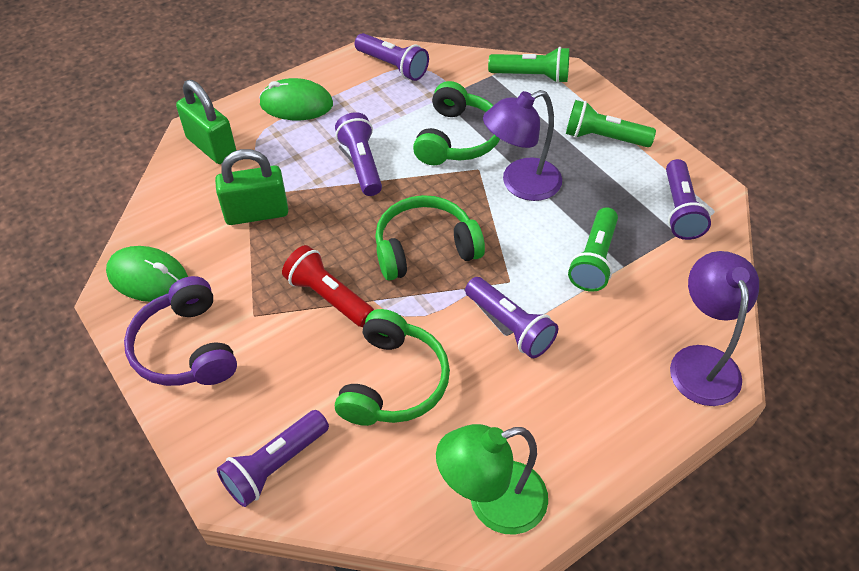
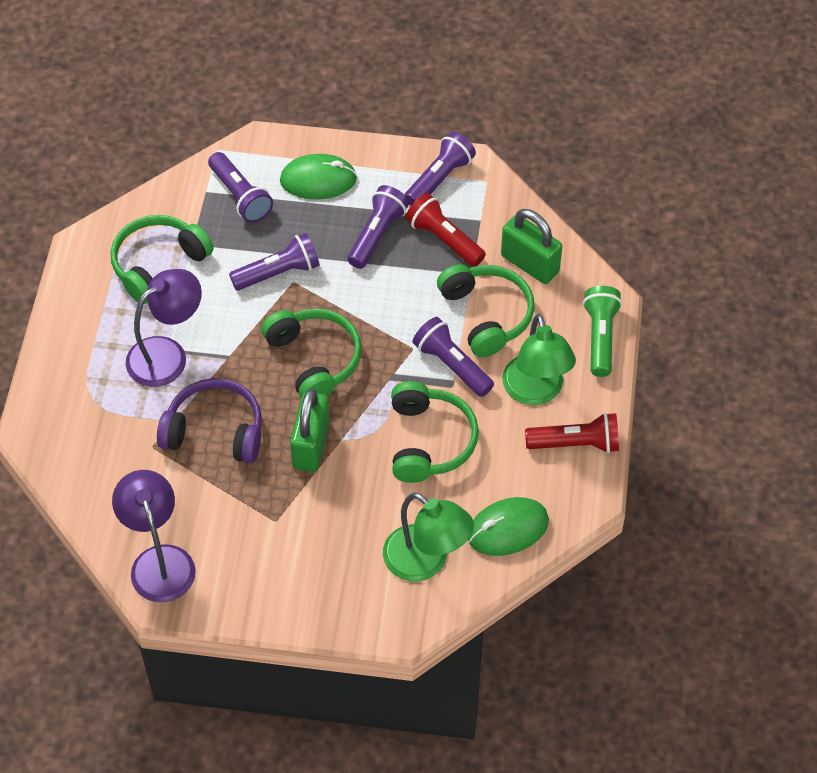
green flashlight: [488,47,569,83] [566,100,656,147] [568,207,618,292] = 3 -> [583,286,622,377] = 1
green headphones: [335,309,450,426] [375,195,485,280] [413,81,500,165] = 3 -> [111,215,214,304] [261,308,362,398] [391,381,479,483] [437,264,535,357] = 4
green lamp: [436,424,548,535] = 1 -> [383,493,474,582] [502,314,576,405] = 2
red flashlight: [282,245,374,327] = 1 -> [406,193,486,267] [525,413,619,453] = 2

